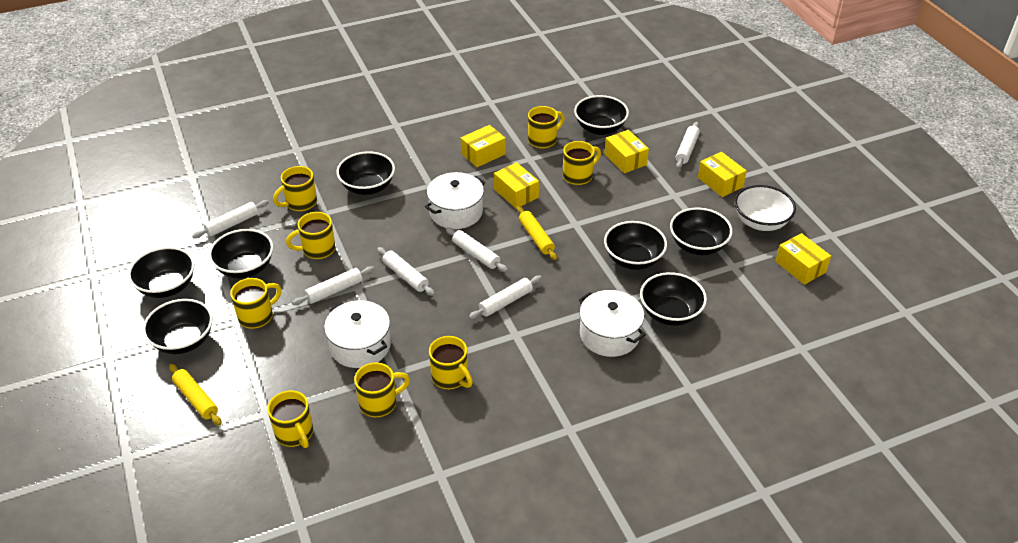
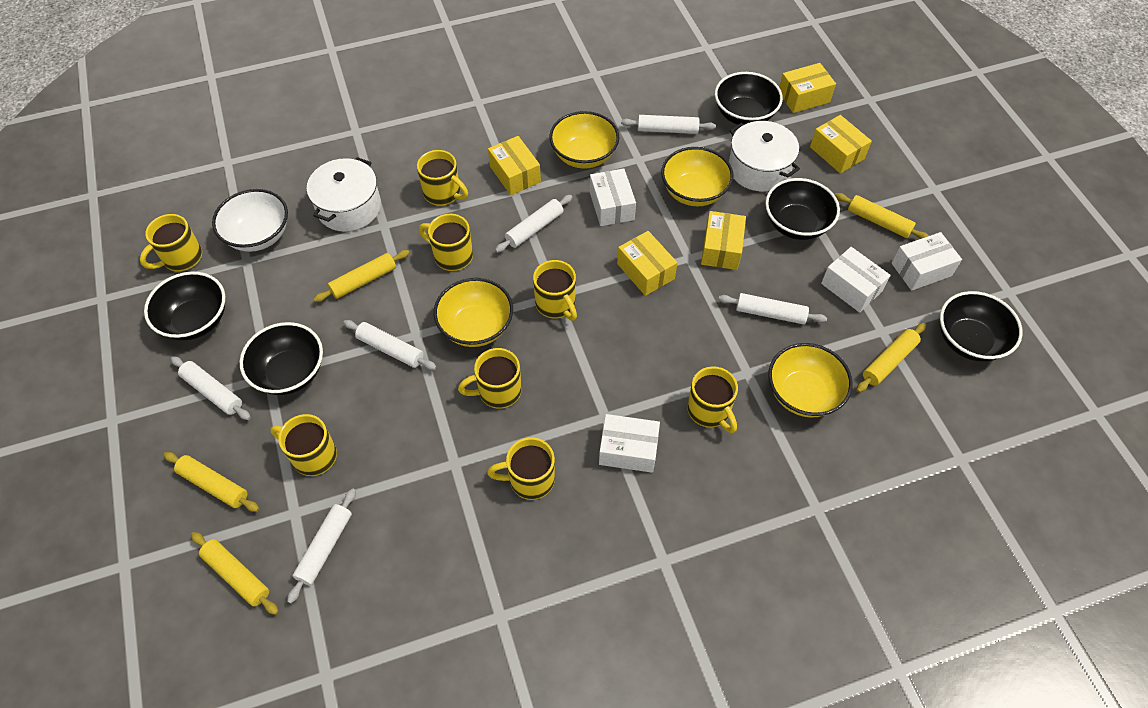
black bowl: [128,247,195,298] [143,299,213,354] [209,229,273,278] [337,151,395,195] [574,95,629,135] [604,221,667,270] [640,272,707,326] [670,208,732,255] = 8 -> [144,272,225,340] [240,322,323,395] [715,72,783,125] [765,178,840,240] [940,291,1023,361] = 5
white box: none = 0 -> [590,168,636,226] [599,414,660,473] [821,247,891,312] [892,232,962,291] = 4
white pot: [324,300,391,368] [425,172,485,229] [579,290,646,357] = 3 -> [307,157,381,232] [729,121,800,191] = 2
yellow bowl: none = 0 -> [434,278,513,347] [549,111,619,169] [661,147,733,206] [768,343,853,418] = 4
yellow rolling pin: [169,364,222,426] [517,206,557,260] = 2 -> [163,452,259,512] [191,532,279,615] [313,250,410,302] [835,193,929,239] [856,323,926,393] = 5

